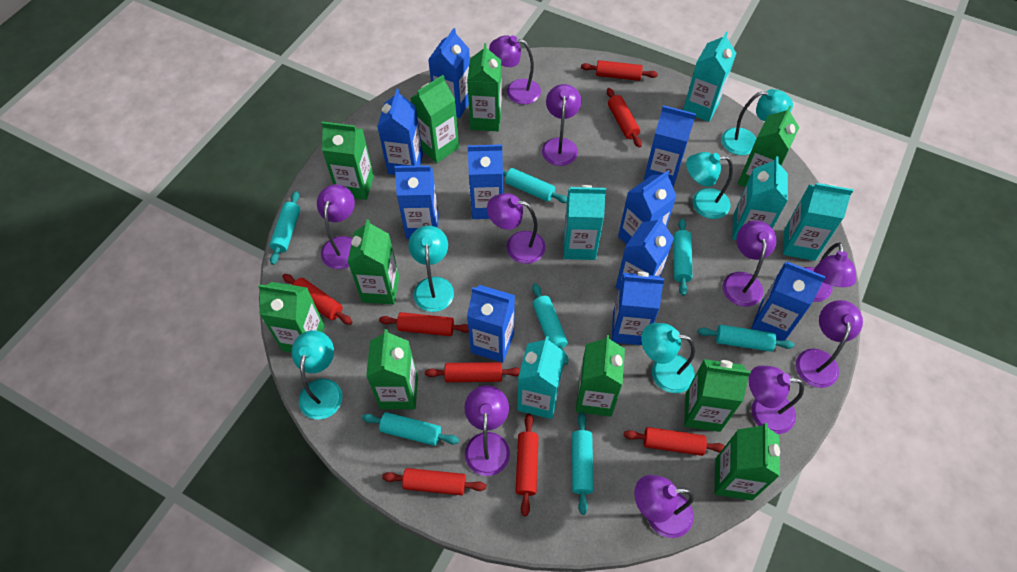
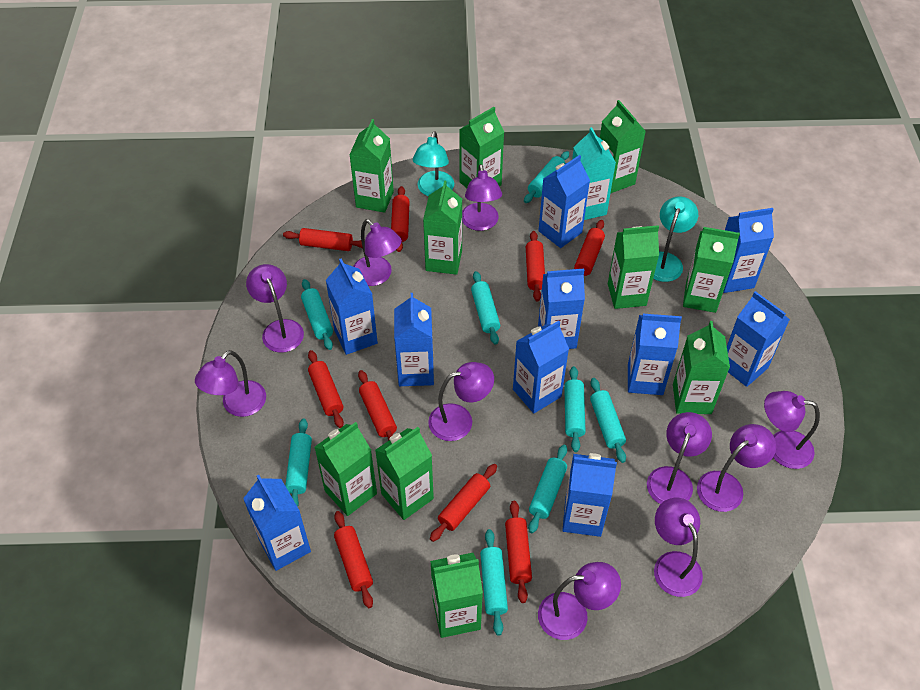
red rolling pin: [282,274,352,325] [379,312,469,336] [382,468,486,495] [425,362,520,382] [516,414,539,516] [581,60,658,81] [607,88,642,148] [624,427,725,456] = 8 -> [283,228,363,251] [308,350,344,428] [334,511,373,608] [358,370,397,441] [391,186,410,252] [430,464,497,542] [505,501,532,603] [526,231,545,301] [574,220,605,276] = 9
turquoise carton: [517,336,565,419] [563,185,606,260] [683,32,736,122] [732,156,788,240] [783,183,853,261] = 5 -> [572,127,616,220] = 1
turquoise lamp: [292,330,343,420] [408,226,454,312] [641,323,695,393] [686,152,733,219] [721,89,793,155] = 5 -> [412,131,454,196] [653,196,698,282] = 2
turquoise rolling pin: [269,191,300,265] [362,412,459,446] [503,168,567,203] [532,283,569,365] [572,412,593,515] [673,218,692,296] [698,325,795,352] = 7 -> [285,419,312,507] [301,279,333,350] [471,271,500,345] [480,529,508,636] [524,151,569,203] [528,445,567,533] [564,366,586,452] [590,378,626,463] = 8

